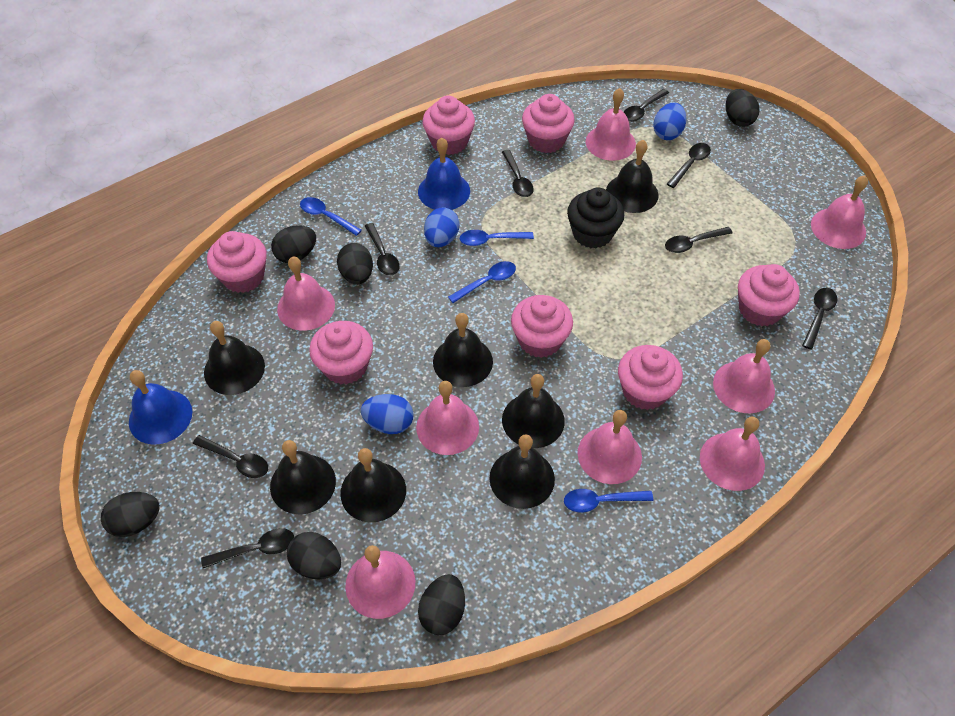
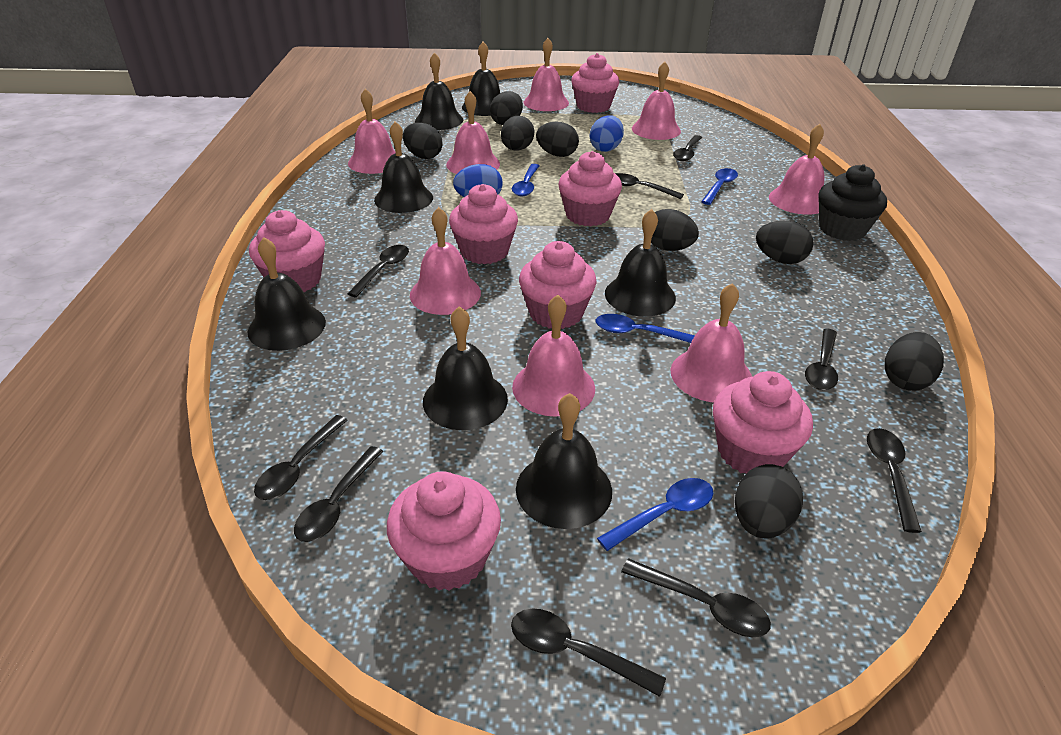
black egg: [101,492,160,537] [271,225,316,263] [287,532,341,579] [337,243,373,284] [418,574,465,635] [726,89,760,127] = 6 -> [403,123,442,159] [490,91,523,125] [501,116,534,151] [536,121,579,157] [651,209,699,251] [735,464,803,539] [756,221,814,264] [885,332,944,391] = 8
black spoon: [193,435,268,478] [201,528,294,568] [365,223,399,275] [502,150,534,197] [624,89,669,122] [665,227,733,253] [667,143,711,188] [802,288,837,350] = 8 -> [254,415,348,500] [294,446,384,542] [347,245,409,298] [511,608,666,697] [615,173,684,199] [621,559,771,637] [673,135,702,161] [805,328,838,390] [867,428,922,533] = 9
blue bell: [129,370,192,445] [418,138,470,210] = 2 -> none = 0
blue egg: [361,394,414,434] [424,207,459,247] [653,103,687,140] = 3 -> [453,164,503,197] [590,115,624,152] = 2

